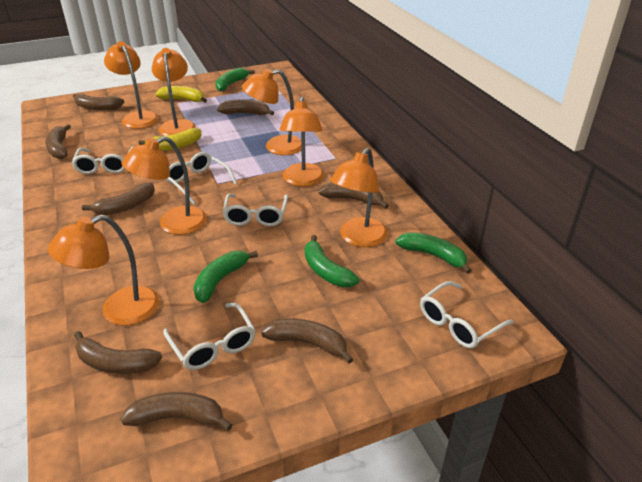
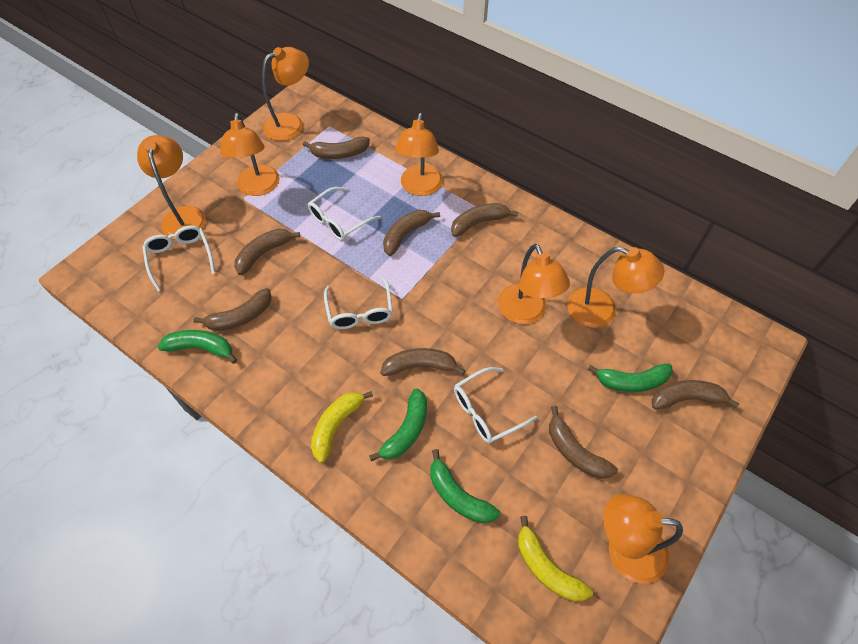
white glasses: [71,146,134,174] [163,303,256,370] [166,152,237,205] [223,193,288,226] [420,281,514,348] = 5 -> [142,226,215,291] [308,187,381,241] [324,277,393,329] [454,367,538,444] = 4

